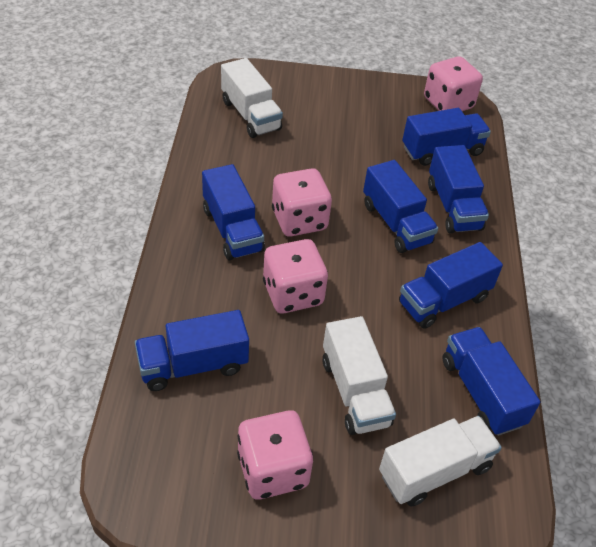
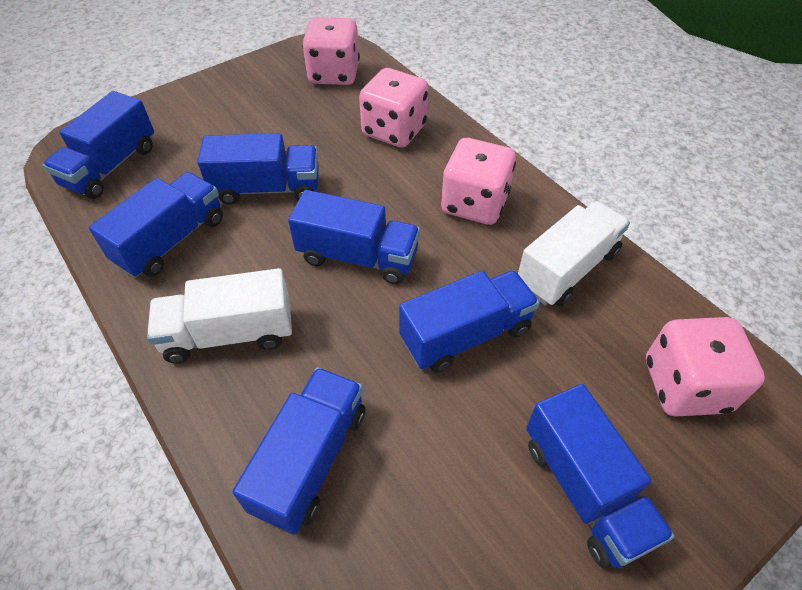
white truck: [221,58,283,138] [323,316,396,435] [379,416,502,507] = 3 -> [147,268,292,363] [518,201,630,306] = 2

